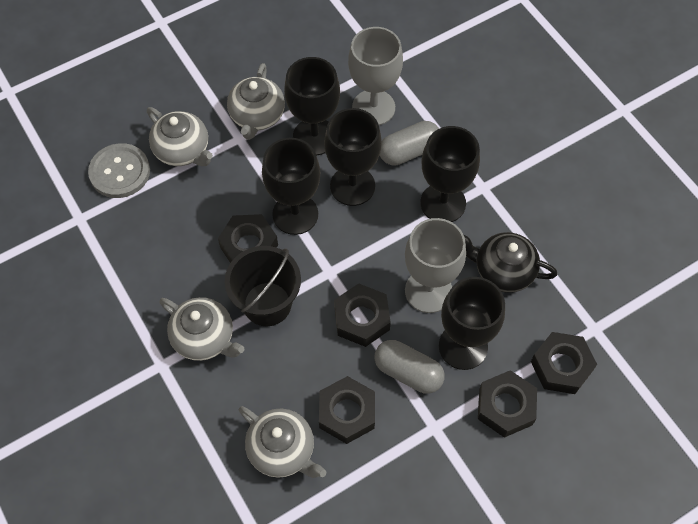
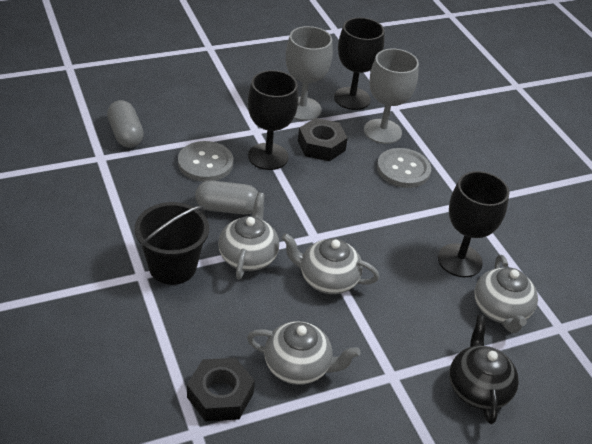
black goblet: [262,138,320,235] [284,57,340,156] [324,108,382,206] [420,126,480,222] [439,277,505,370] = 5 -> [248,70,298,170] [334,17,385,110] [438,171,509,277] = 3
black nut: [218,214,278,263] [319,376,375,444] [334,283,391,347] [478,370,537,438] [531,332,597,394] = 5 -> [187,358,255,421] [298,118,348,161] = 2
grey button: [88,143,150,198] = 1 -> [178,141,233,182] [377,148,431,188] = 2

